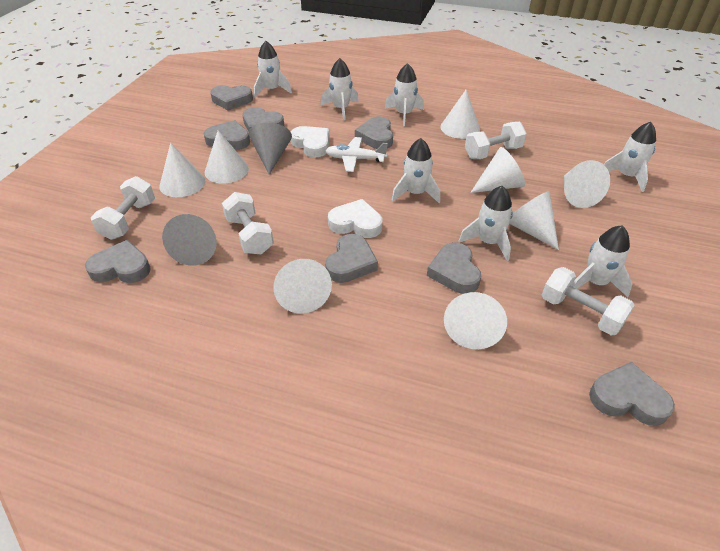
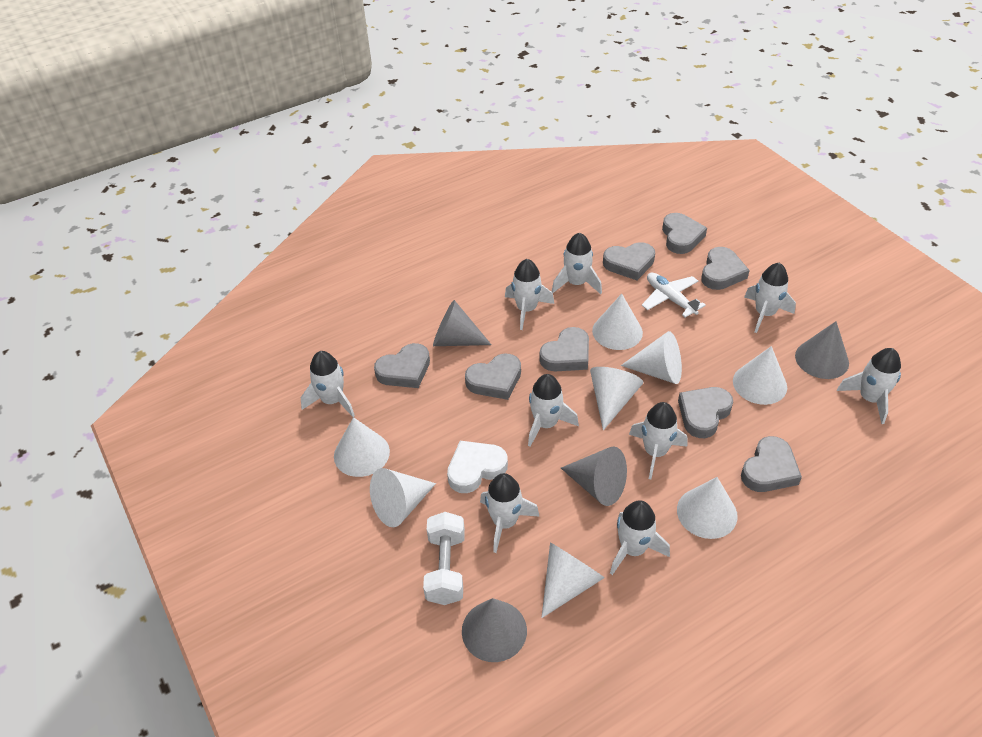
grey cone: [162,214,217,266] [249,123,292,175] = 2 -> [433,300,492,346] [462,598,527,662] [561,446,627,506] [795,321,849,379] = 4
white dumbbell: [91,176,155,240] [222,192,274,254] [465,122,527,159] [542,267,635,336] = 4 -> [423,512,465,605] = 1
white heart: [291,126,329,158] [328,199,382,238] = 2 -> [447,441,508,493] = 1
white rocket: [254,41,292,97] [320,58,359,121] [385,63,424,127] [391,138,440,203] [459,186,513,261] [572,225,632,298] [604,122,656,192] = 7 -> [301,351,355,417] [480,473,540,553] [505,259,554,330] [528,374,579,447] [552,233,602,294] [610,500,670,575] [629,402,688,479] [744,263,796,333] [837,348,901,424] = 9

